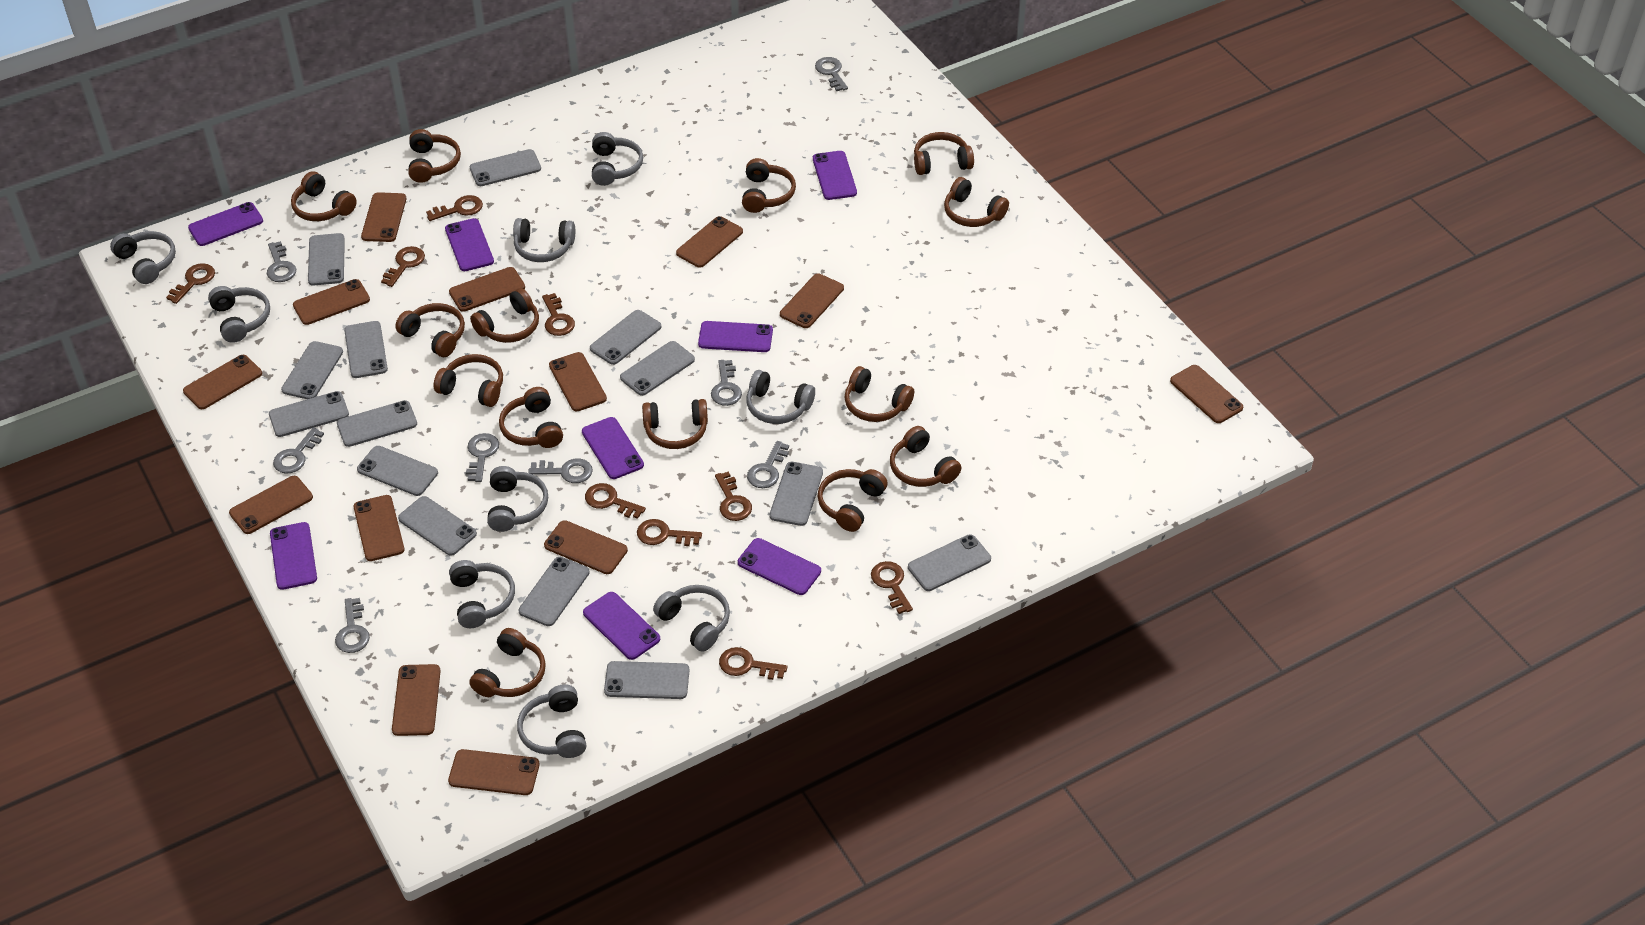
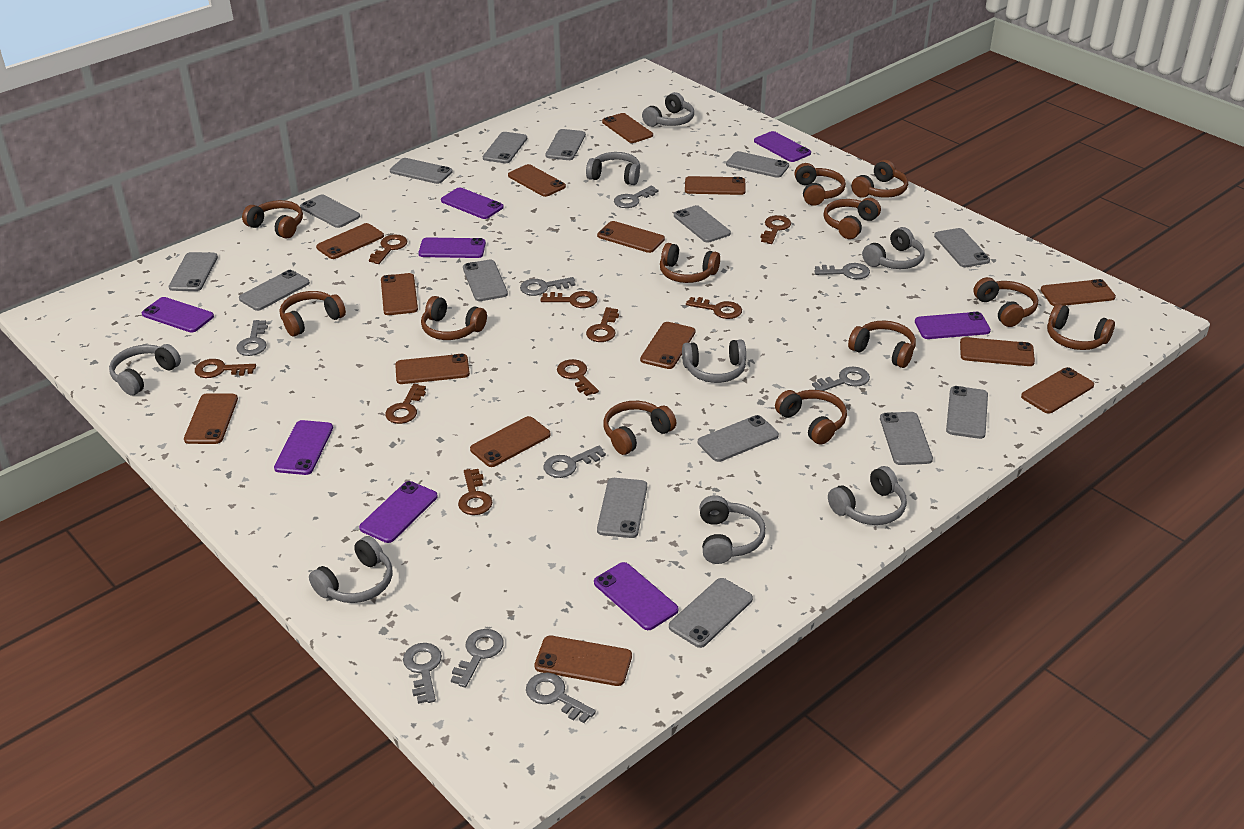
brown headphones: [291,171,357,221] [396,303,465,357] [408,129,461,183] [434,354,503,407] [469,628,546,697] [470,288,539,343] [499,387,563,448] [642,399,708,449] [742,158,796,213] [817,469,888,532] [844,366,914,422] [890,426,961,487] [914,132,974,175] [944,177,1009,227] = 14 -> [242,200,303,239] [280,291,346,337] [421,296,487,340] [603,401,676,455] [660,243,720,283] [775,390,847,445] [794,163,846,206] [824,198,881,239] [848,321,916,368] [851,160,908,198] [973,277,1038,327] [1047,304,1115,350] = 12
brown phone: [183,355,262,409] [229,476,313,534] [293,279,370,325] [353,495,404,561] [361,192,406,242] [392,664,441,736] [448,749,540,795] [449,267,525,312] [544,520,628,574] [549,352,607,411] [676,216,743,268] [780,274,844,328] [1170,365,1243,423] = 13 -> [184,393,238,444] [316,223,384,259] [381,273,418,315] [395,354,470,384] [470,416,551,467] [508,164,566,197] [534,636,632,686] [597,221,665,253] [602,113,653,143] [640,322,695,369] [685,176,746,195] [960,337,1035,366] [1021,367,1094,414] [1041,279,1116,306] = 14
grey headphones: [110,231,176,284] [208,286,270,343] [449,560,515,628] [487,466,548,532] [513,218,575,262] [517,684,586,758] [592,132,643,186] [653,585,730,652] [746,370,815,424] = 9 -> [109,344,181,396] [309,536,393,603] [586,152,640,185] [642,92,694,127] [682,339,746,383] [699,495,766,564] [828,466,907,525] [862,227,925,269] = 8
grey key: [267,241,296,282] [273,427,324,474] [335,598,370,653] [466,433,499,482] [528,458,593,483] [711,360,742,406] [747,441,789,488] [815,57,848,91] = 8 -> [236,320,268,356] [403,643,442,704] [451,629,504,688] [520,277,575,296] [526,672,596,723] [543,446,606,478] [614,186,658,208] [812,367,870,391] [814,263,870,279] = 9
grey phone: [269,391,349,437] [281,341,343,399] [308,233,345,286] [337,400,417,447] [344,321,388,378] [357,446,438,496] [398,496,477,556] [469,149,541,186] [519,557,590,626] [590,310,661,365] [604,661,690,699] [620,341,695,396] [769,462,823,526] [908,534,991,591] = 14 -> [169,252,218,291] [239,270,310,311] [300,195,360,228] [390,158,453,184] [463,260,508,301] [483,132,527,163] [545,129,586,160] [597,478,647,538] [669,578,753,648] [674,205,731,243] [698,415,779,462] [726,151,789,178] [880,412,933,465] [934,228,990,267] [946,386,988,439] = 15

